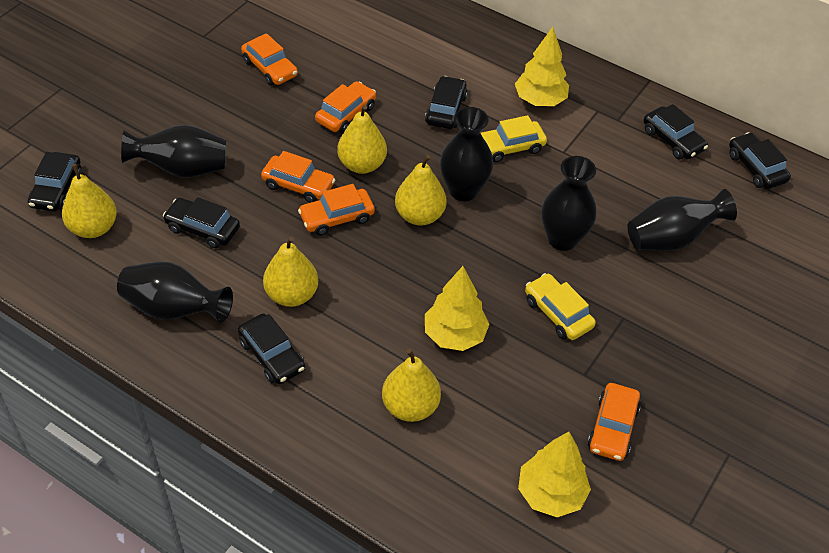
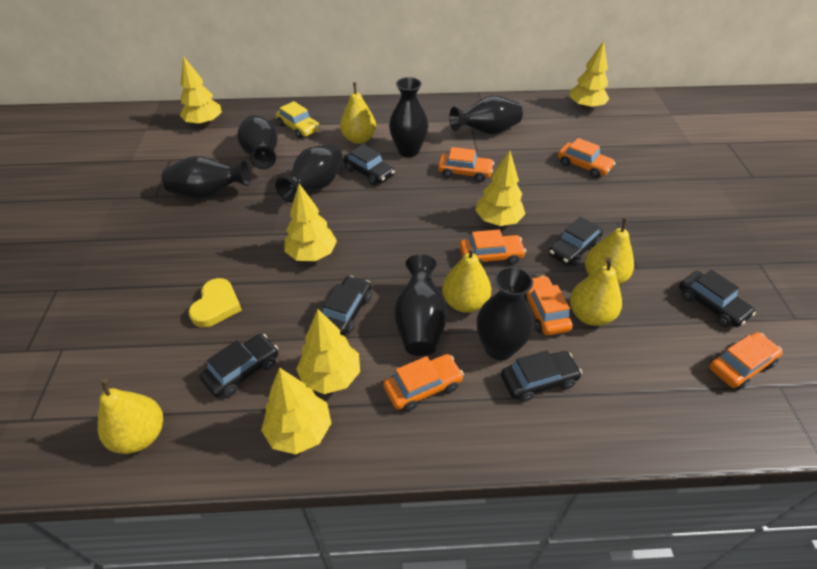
black vase: [117,261,233,323] [121,125,227,178] [440,107,493,201] [541,156,597,251] [628,189,737,251] = 5 -> [162,156,250,199] [237,115,278,169] [275,145,343,202] [389,77,428,157] [394,254,448,356] [449,96,523,134] [477,266,533,360] = 7
orange car: [241,33,298,86] [261,151,336,203] [298,184,375,236] [315,81,376,133] [588,383,641,461] = 5 -> [383,354,464,412] [438,147,494,182] [459,230,526,265] [523,275,573,336] [558,138,615,178] [709,332,783,390] = 6
yellow car: [481,115,547,162] [525,273,596,340] = 2 -> [276,101,320,138] = 1
yellow heart: none = 0 -> [188,278,242,328] = 1
yellow tree: [425,266,489,351] [515,27,569,106] [518,432,591,517] = 3 -> [180,56,222,126] [261,367,331,454] [284,184,337,261] [296,309,360,394] [475,150,525,226] [569,41,609,110] = 6

